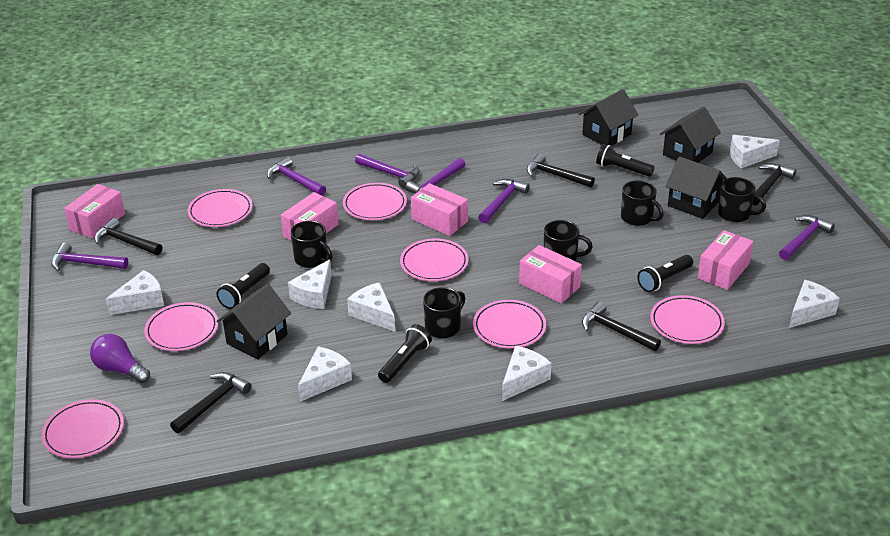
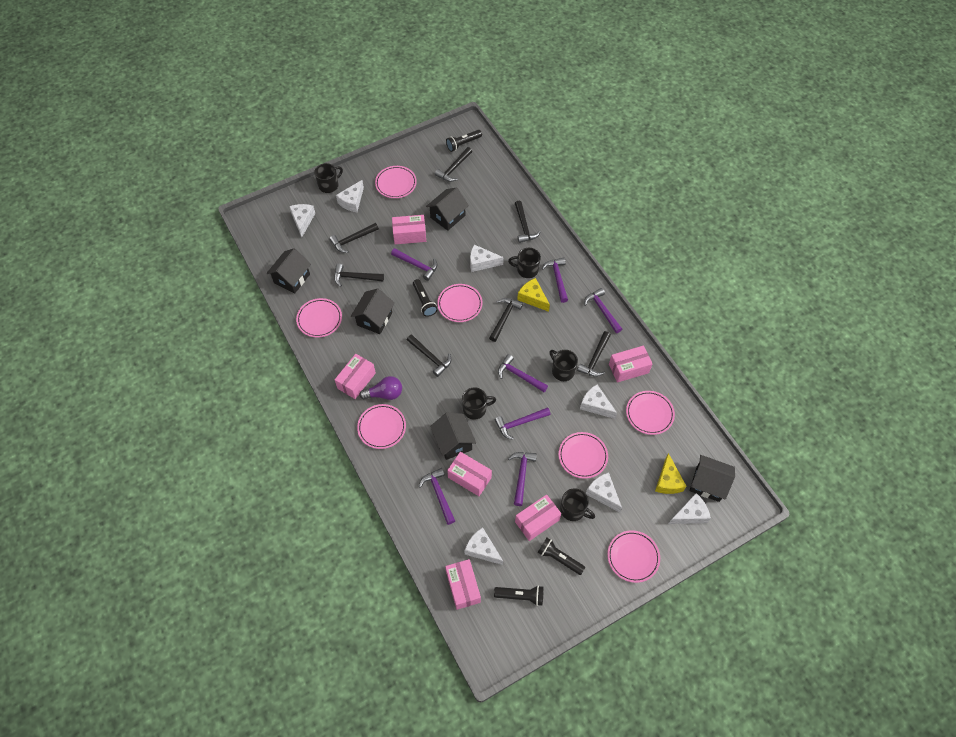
black hammer: [94,218,162,255] [170,372,251,434] [527,153,595,187] [582,301,661,351] [752,163,796,205] = 5 -> [329,223,379,253] [334,263,384,287] [407,334,451,377] [435,147,472,182] [489,298,523,342] [515,201,541,243] [577,331,611,377] = 7
black house: [217,284,291,360] [579,89,638,146] [660,107,721,163] [665,156,727,219] = 4 -> [266,248,311,294] [351,288,395,334] [426,187,469,231] [430,413,476,460] [690,455,735,502] = 5
pink box: [64,184,125,239] [281,192,339,241] [411,183,468,236] [519,245,582,304] [698,230,753,290] = 5 -> [335,354,376,399] [392,215,426,244] [445,559,481,610] [447,452,492,496] [515,494,561,541] [609,345,653,383] = 6
purple hammer: [51,242,128,271] [267,157,326,195] [355,154,420,188] [406,158,465,194] [478,179,530,224] [779,215,835,260] = 6 -> [391,248,438,281] [419,468,455,525] [495,407,551,440] [498,354,548,392] [508,452,537,506] [542,258,568,303] [584,288,622,333] = 7
yellow cheese: none = 0 -> [517,278,550,312] [655,453,686,494] = 2

